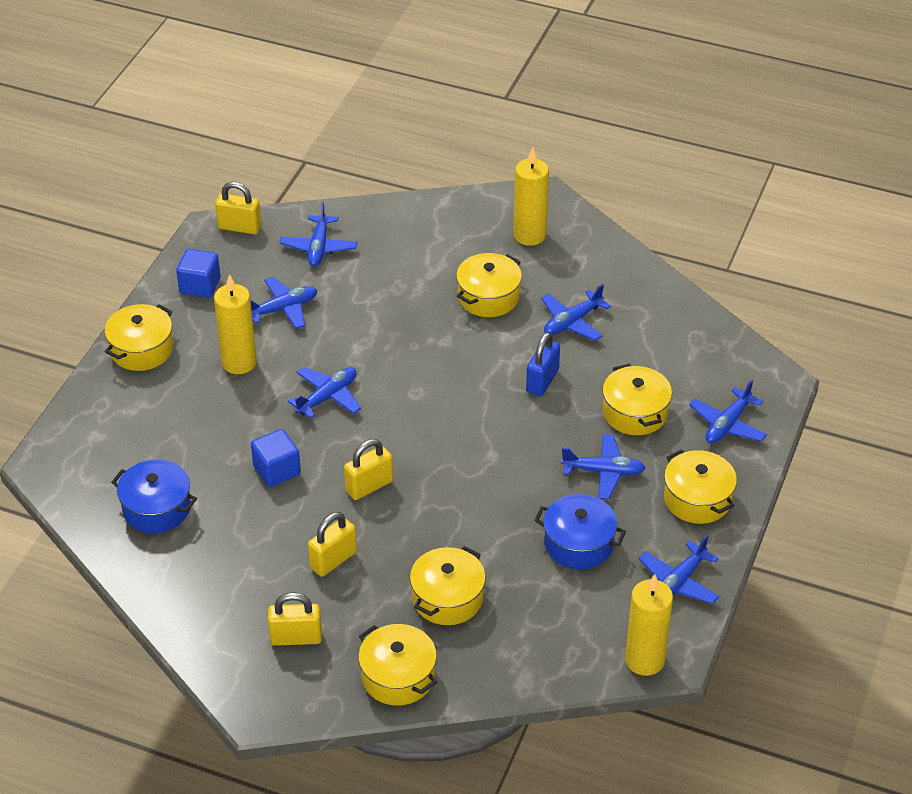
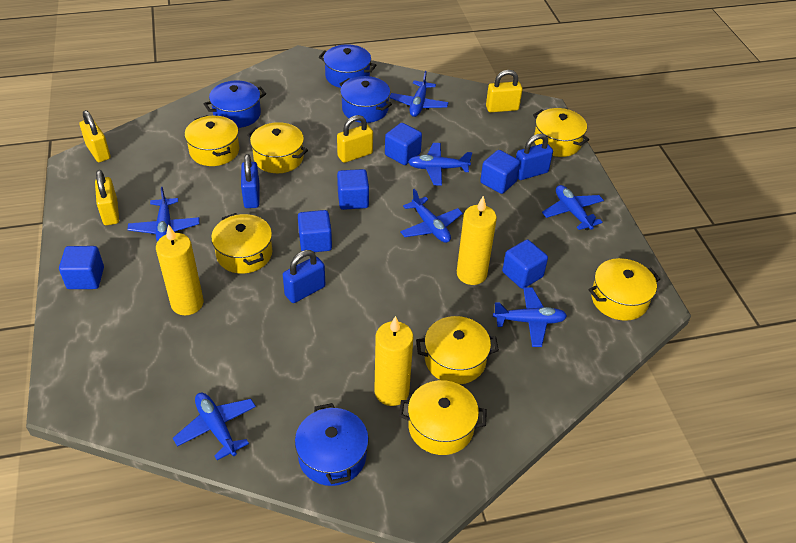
blue cube: [176,249,220,298] [251,429,301,487] = 2 -> [59,246,104,289] [298,210,332,252] [337,169,369,210] [385,123,422,165] [480,150,520,194] [502,240,548,289] = 6
blue padlock: [526,332,560,397] = 1 -> [241,154,260,208] [283,250,325,303] [516,133,553,180] = 3
blue pot: [111,459,197,533] [534,494,626,569] = 2 -> [204,81,266,128] [295,403,369,486] [319,44,376,88] [340,76,392,123] = 4
yellow pot: [104,304,173,371] [358,624,437,706] [410,546,486,625] [456,253,522,317] [602,364,672,435] [664,449,737,524] = 6 -> [185,115,239,166] [211,213,272,274] [247,122,308,173] [399,380,487,455] [416,316,499,384] [533,108,589,157] [589,258,660,321] = 7

